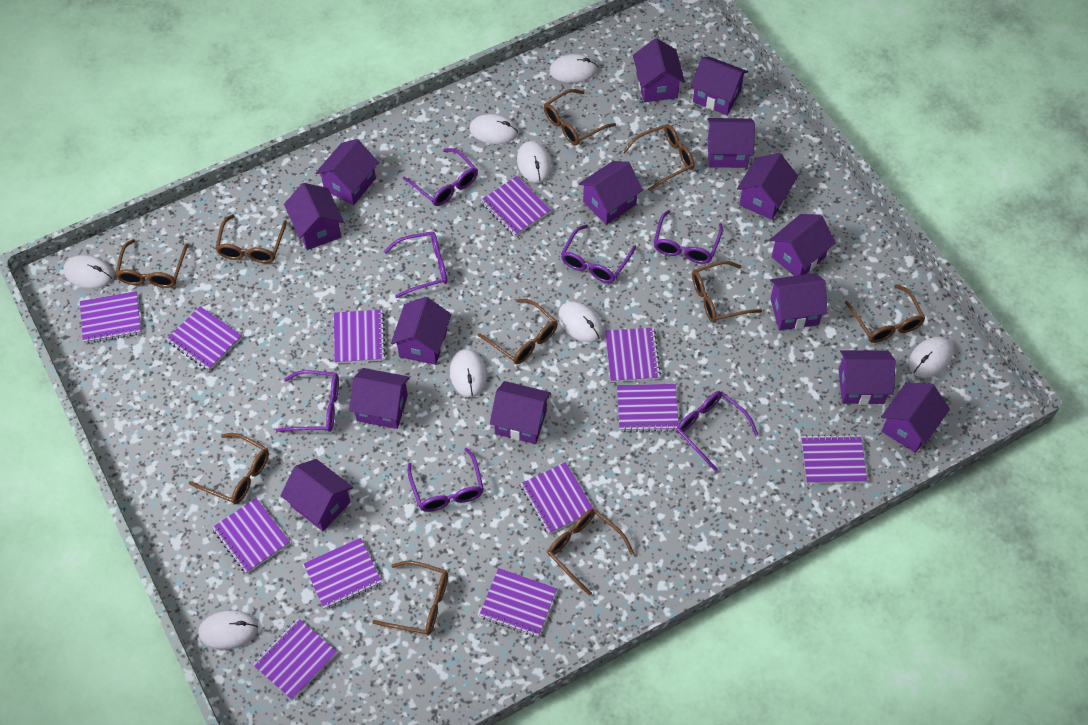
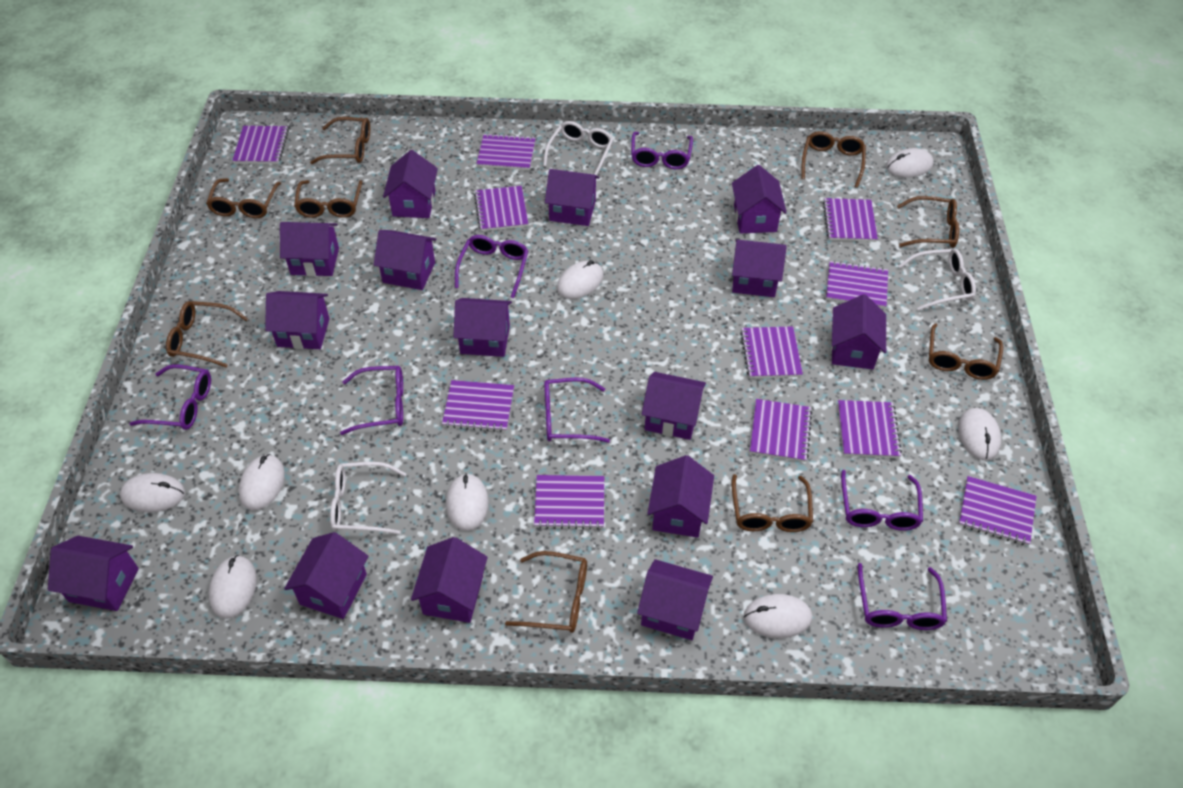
brown glasses: [115,239,188,288] [189,433,269,504] [215,214,287,263] [372,561,448,635] [478,299,558,364] [544,89,616,145] [548,509,634,596] [623,124,694,191] [692,261,762,323] [845,284,925,343] = 10 -> [166,301,248,368] [206,178,281,218] [294,180,363,218] [310,117,370,164] [505,551,587,633] [731,474,813,532] [801,131,866,188] [897,196,959,248] [929,323,1003,380] = 9
purple notebook: [80,291,141,344] [166,306,242,371] [212,498,290,574] [253,618,337,700] [303,538,382,609] [334,310,386,364] [479,568,557,637] [481,176,551,236] [520,462,593,534] [605,327,661,382] [617,384,679,432] [801,434,867,484] = 12 -> [232,126,289,164] [442,380,514,432] [474,186,528,231] [476,133,536,170] [534,475,604,530] [740,326,803,378] [750,399,812,462] [823,198,878,242] [826,261,888,309] [838,400,902,458] [959,476,1037,546] = 11
white glasses: none = 0 -> [330,462,406,535] [543,121,614,179] [898,249,976,311] = 3

